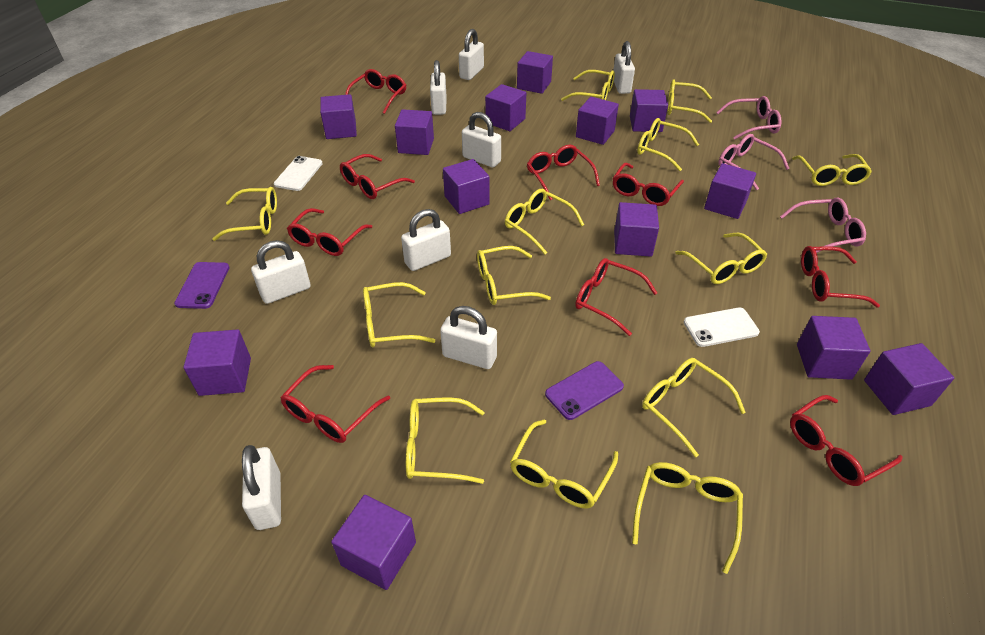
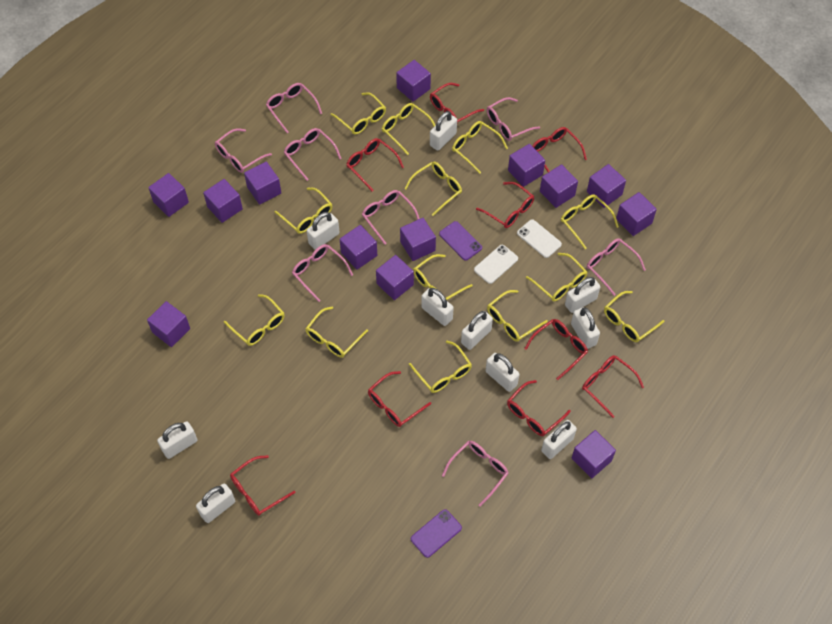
pink glasses: [716,96,782,140] [718,134,790,190] [780,197,866,253] = 3 -> [215,128,272,173] [266,83,322,133] [283,128,342,181] [292,244,353,302] [362,190,420,245] [442,441,509,507] [487,97,540,141] [587,238,646,296] = 8
white padlock: [242,445,281,530] [251,240,311,304] [401,209,451,271] [430,60,447,115] [440,306,497,369] [459,29,484,80] [462,112,501,167] [613,41,635,94] = 8 -> [157,421,197,459] [196,484,235,523] [307,212,340,250] [421,288,454,326] [430,111,457,151] [461,311,493,350] [486,353,520,392] [541,420,577,459] [565,277,600,313] [571,307,600,349] = 10

